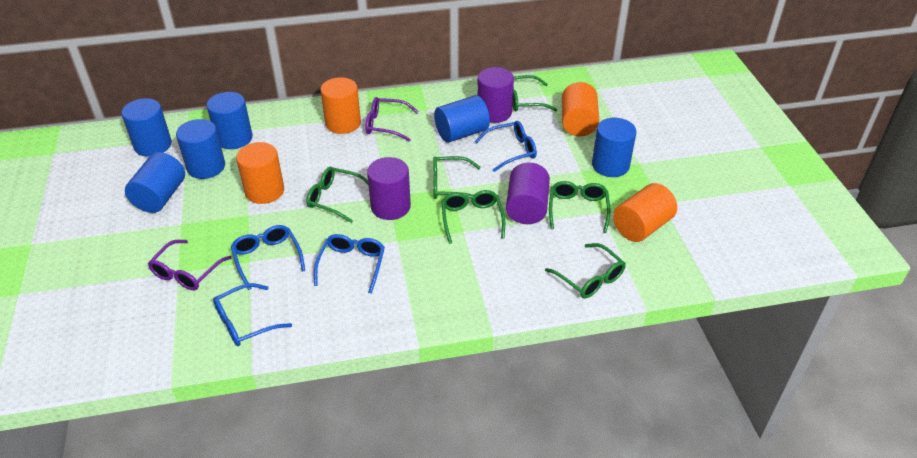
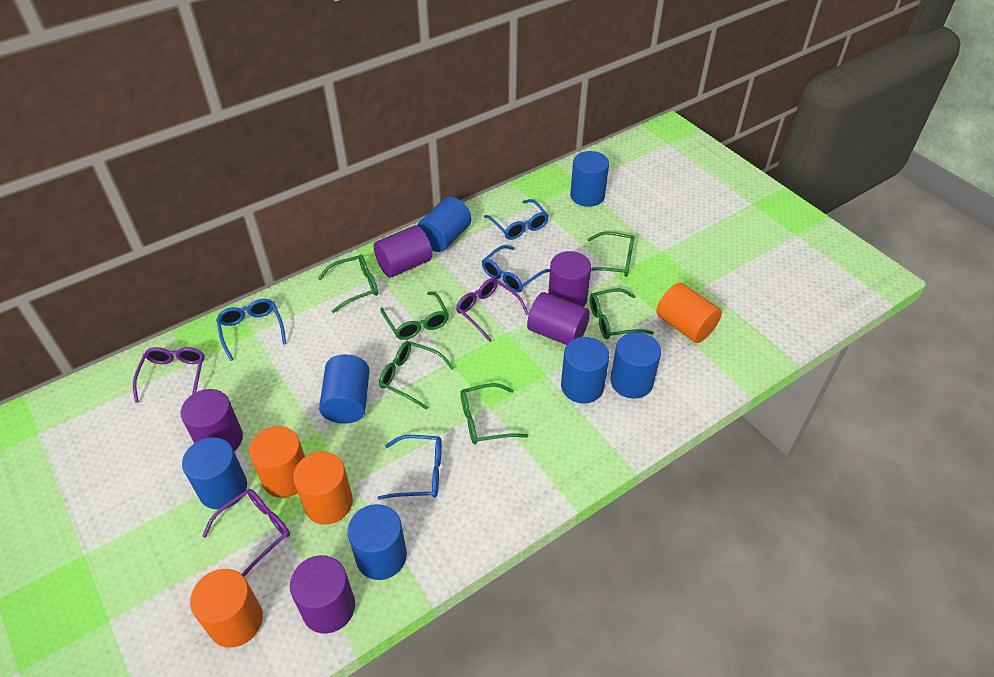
blue cylinder: [121,98,172,157] [125,152,185,213] [176,119,225,179] [207,92,253,149] [434,95,490,142] [592,118,636,177] = 6 -> [182,437,247,510] [319,354,370,424] [348,504,407,580] [417,197,471,252] [561,337,609,404] [570,151,609,207] [610,332,661,399] = 7
purple cylinder: [367,157,411,220] [477,67,514,123] [506,162,550,224] = 3 -> [181,389,243,451] [290,555,355,633] [374,225,432,277] [527,292,590,345] [548,251,591,307] = 5
purple glasses: [148,240,231,290] [366,97,419,141] = 2 -> [133,347,205,403] [202,489,290,577] [456,278,529,342] = 3

